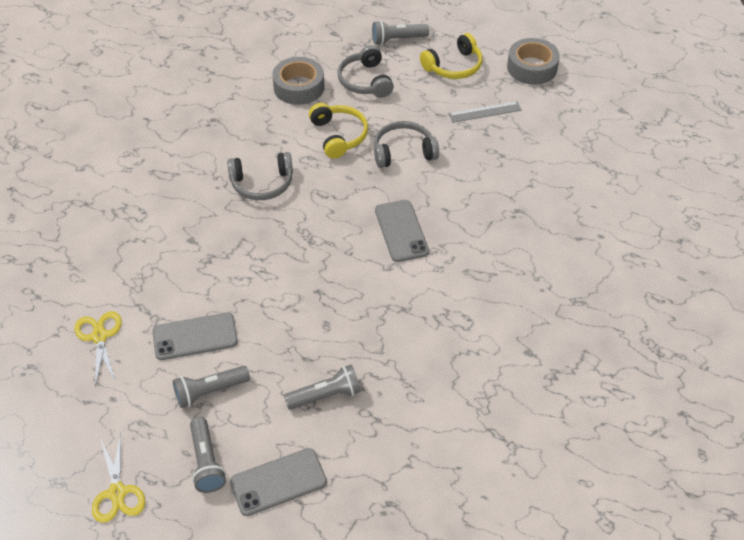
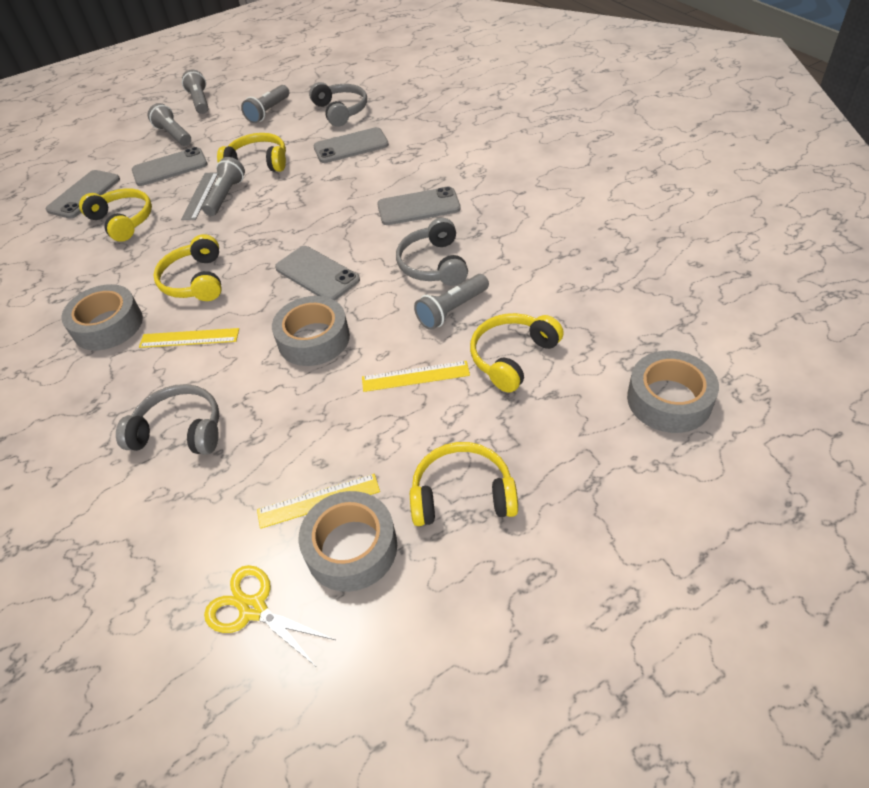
grey flashlight: [173,366,250,408] [190,417,226,493] [284,364,361,410] [372,21,429,45] = 4 -> [148,103,191,146] [182,69,208,114] [202,157,245,216] [241,85,289,123] [414,274,489,330] = 5
grey phone: [153,313,238,360] [230,448,327,516] [375,200,429,262] = 3 -> [46,170,120,219] [132,147,207,186] [275,246,360,300] [313,127,389,163] [377,186,461,225] = 5
grey tape: [272,57,325,105] [507,38,560,85] = 2 -> [61,284,143,351] [272,296,350,366] [299,491,397,592] [627,351,719,433] = 4
yellow headphones: [309,103,368,159] [420,33,483,79] = 2 -> [79,188,152,242] [153,234,222,301] [217,133,286,172] [410,442,518,526] [470,313,564,393] = 5
yellow ruler: none = 0 -> [139,328,239,348] [257,474,380,529] [362,361,470,392] = 3
yellow scissors: [74,311,122,387] [92,434,145,523] = 2 -> [204,565,335,666] = 1

